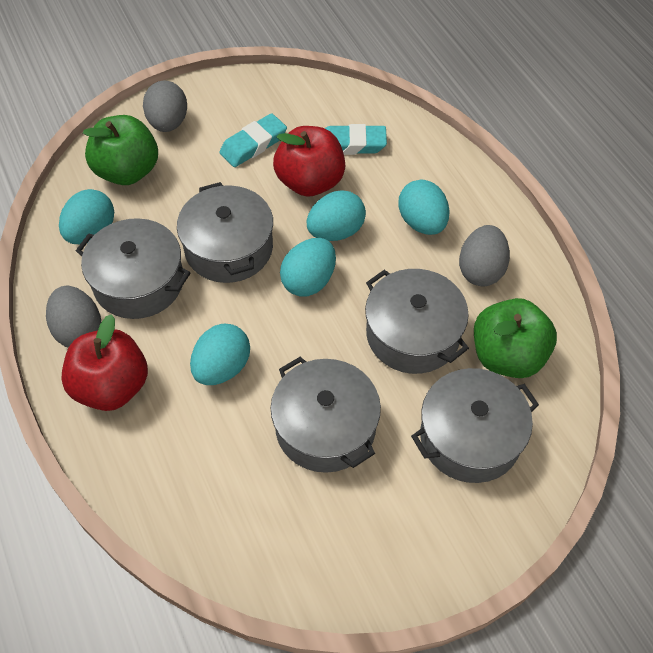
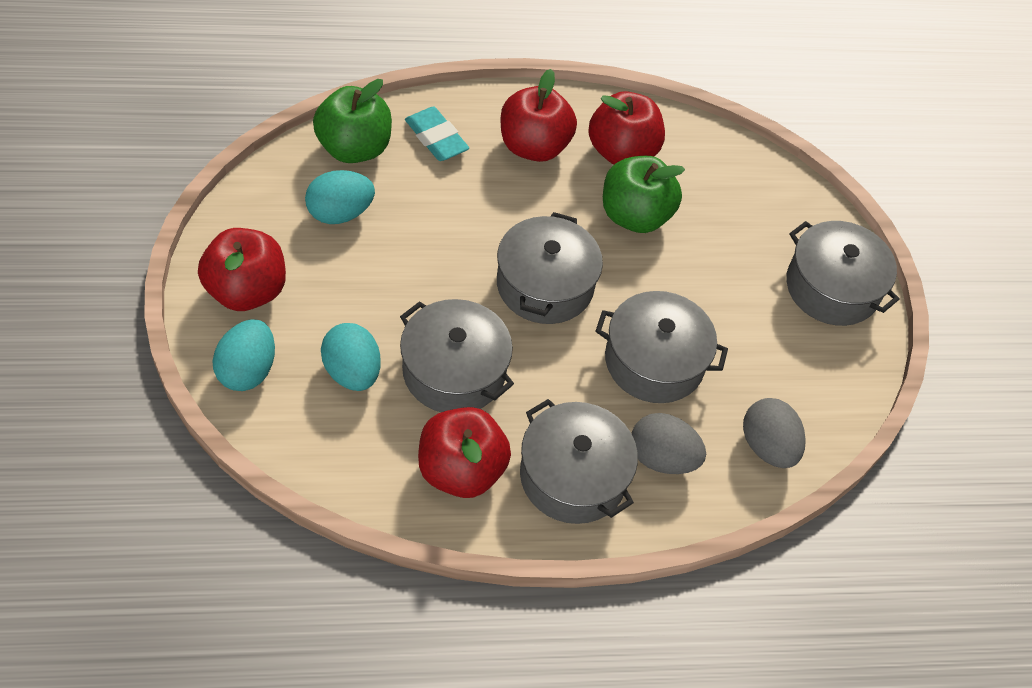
grey egg: [46,286,101,347] [143,80,187,132] [459,225,510,286] = 3 -> [631,413,706,474] [743,398,806,468] = 2
red apple: [62,314,148,411] [273,126,345,197] = 2 -> [198,228,286,311] [418,407,511,498] [501,69,577,162] [588,91,665,165] = 4
turquoise egg: [59,189,114,244] [190,324,250,385] [280,238,336,297] [307,190,366,241] [398,180,450,235] = 5 -> [213,319,275,391] [305,170,375,224] [321,323,381,391] = 3
turquoise eraser: [219,113,287,167] [325,124,387,155] = 2 -> [405,107,469,161] = 1

